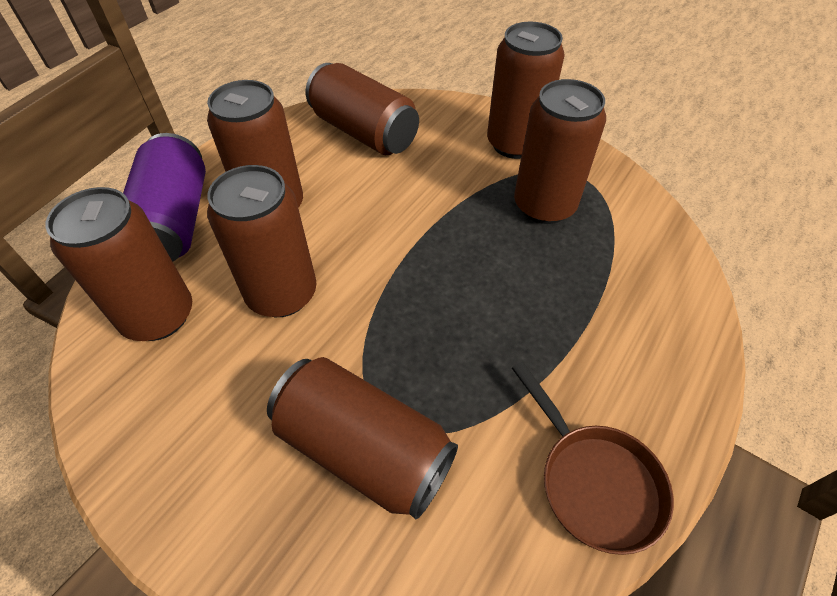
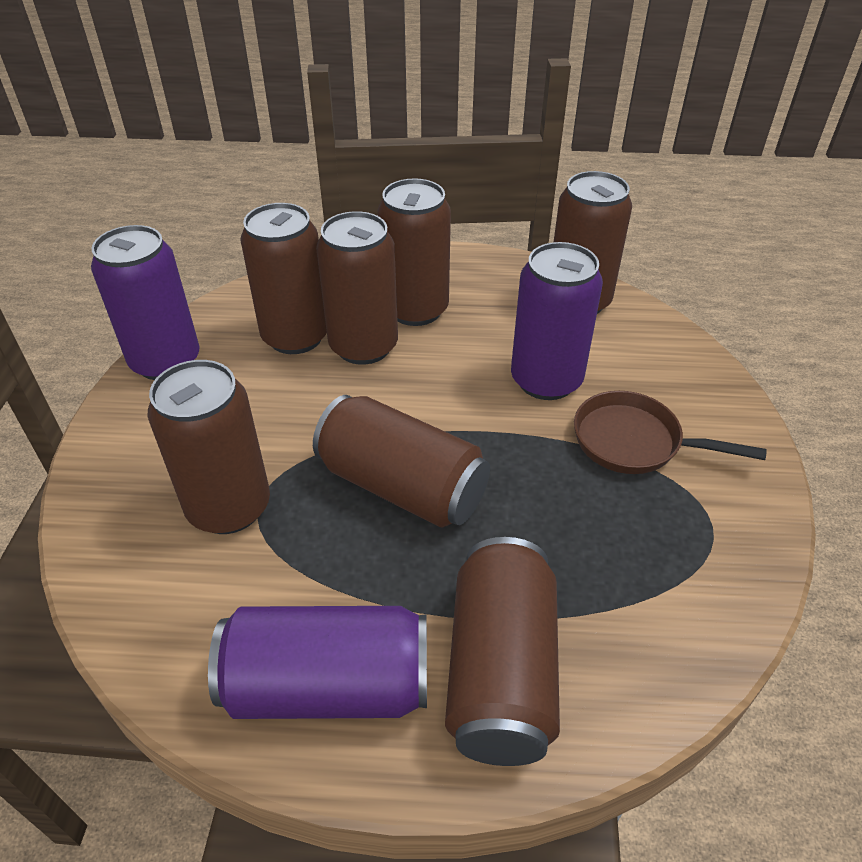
purple can: [123,133,206,262] = 1 -> [91,225,200,380] [208,606,427,719] [511,242,603,400] = 3

